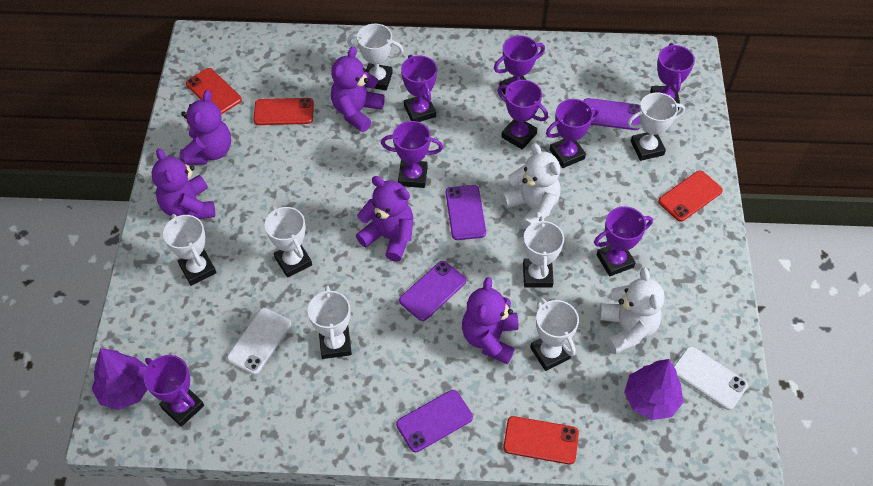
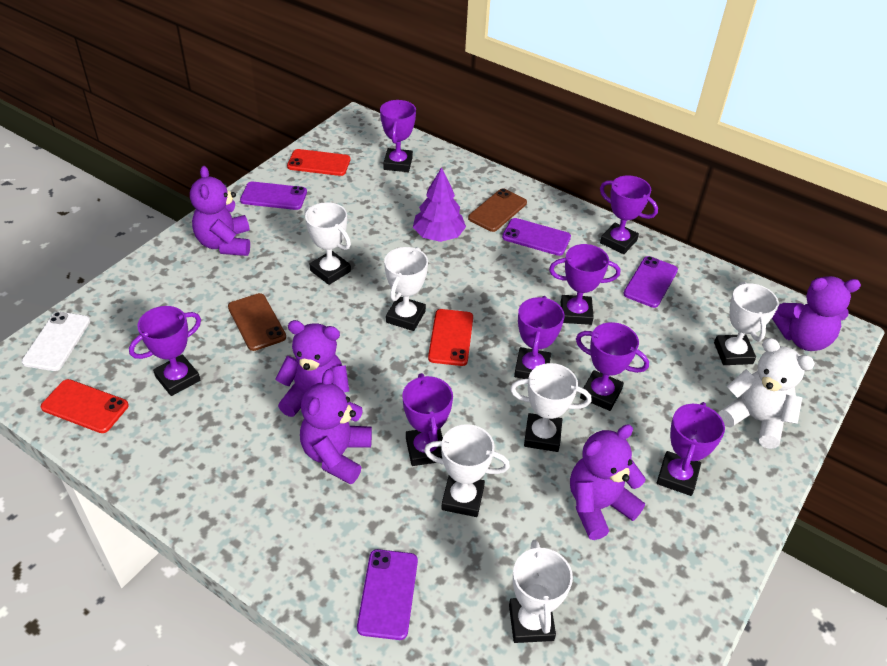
brown phone: none = 0 -> [228,293,286,351] [468,189,527,232] = 2
purple tree: [92,348,148,410] [624,359,683,420] = 2 -> [413,167,466,242] = 1
red phone: [186,68,242,114] [254,98,314,125] [503,416,579,465] [658,170,723,222] = 4 -> [41,379,129,433] [287,149,350,176] [428,309,473,366] = 3
white phone: [227,308,292,375] [674,346,748,410] = 2 -> [22,312,90,371] = 1
white teddy bear: [502,143,561,229] [599,267,665,354] = 2 -> [719,338,815,449] = 1
white trophy: [163,214,216,286] [265,206,312,278] [308,285,352,359] [347,24,404,91] [523,217,564,288] [530,297,579,371] [628,92,685,161] = 7 -> [304,202,351,285] [384,247,428,331] [424,424,510,517] [509,540,573,643] [510,363,591,452] [714,282,779,365] = 6

